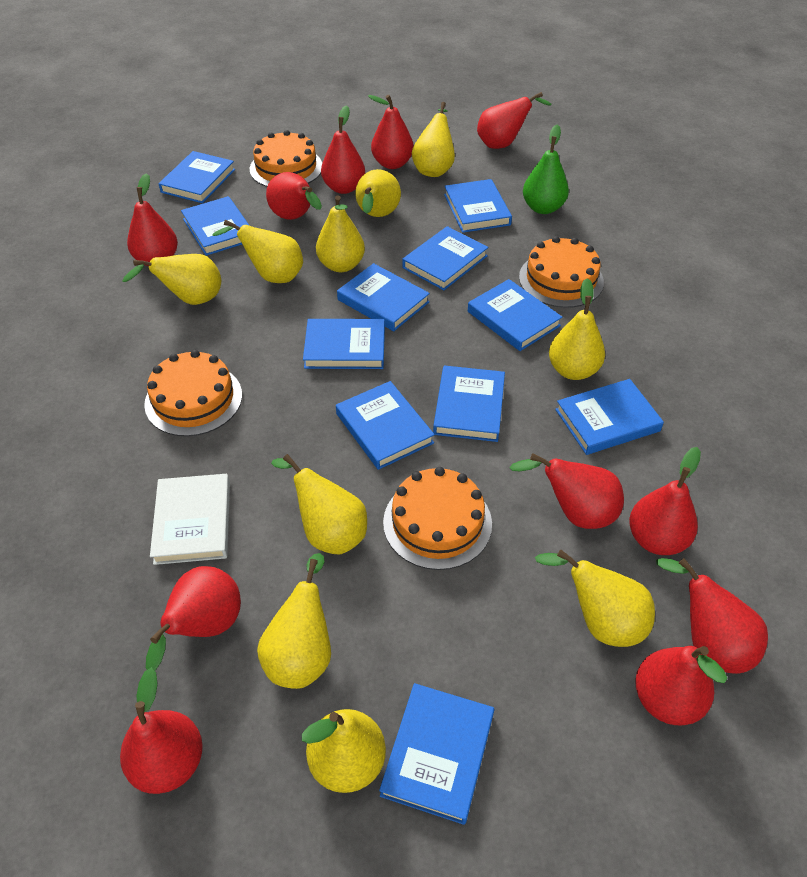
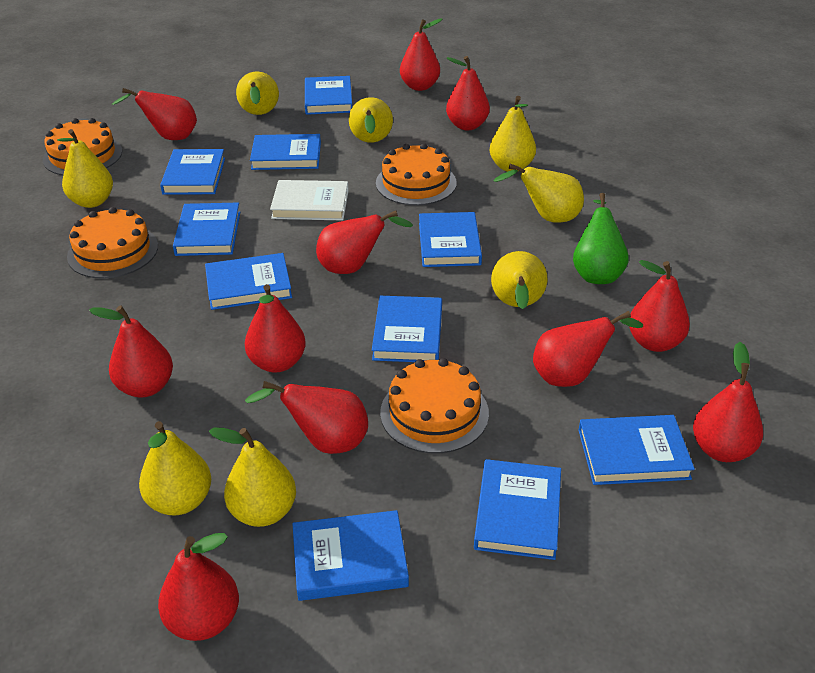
blue book: [159,151,235,203] [181,196,250,256] [303,319,385,369] [336,381,435,470] [337,263,430,331] [379,683,494,825] [402,226,488,290] [433,365,505,442] [444,179,512,233] [468,279,562,351] [555,379,664,455] = 11 -> [160,149,225,195] [173,203,240,256] [205,253,292,310] [250,134,321,170] [293,510,409,601] [305,76,352,115] [372,296,442,362] [419,212,482,267] [474,459,561,560] [578,415,695,485] = 10
yellow pear: [123,254,221,305] [212,220,303,283] [257,553,331,689] [271,454,367,555] [302,709,386,793] [316,196,365,272] [355,169,401,217] [412,102,455,177] [535,549,655,647] [549,278,605,380] = 10 -> [57,129,113,208] [139,421,211,515] [209,428,296,527] [236,71,279,115] [349,97,393,143] [489,96,536,172] [491,251,547,309] [493,164,584,223] = 8

